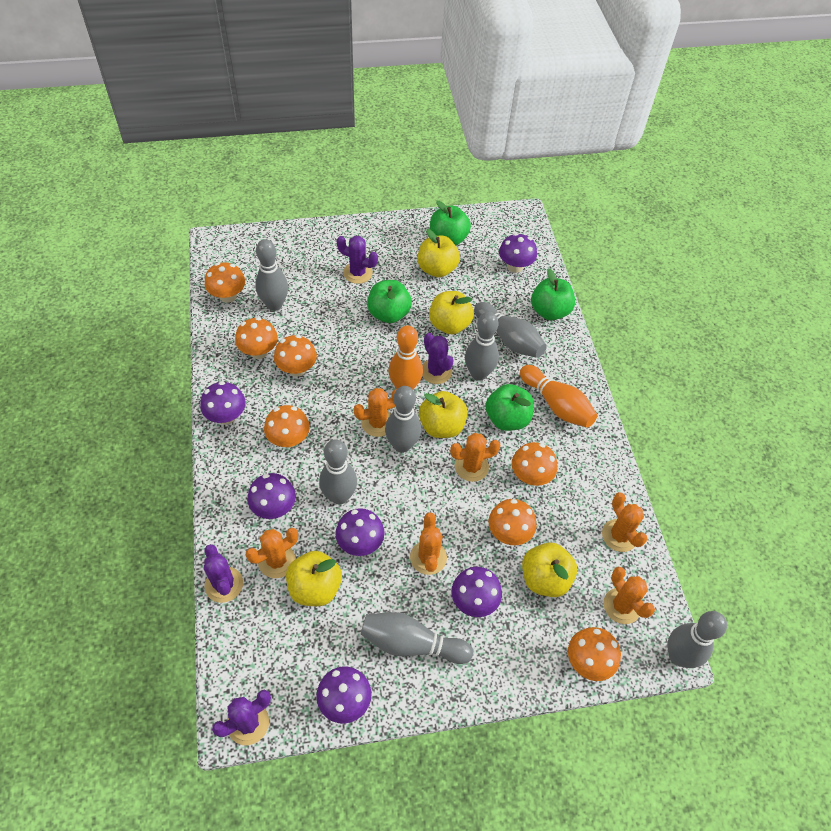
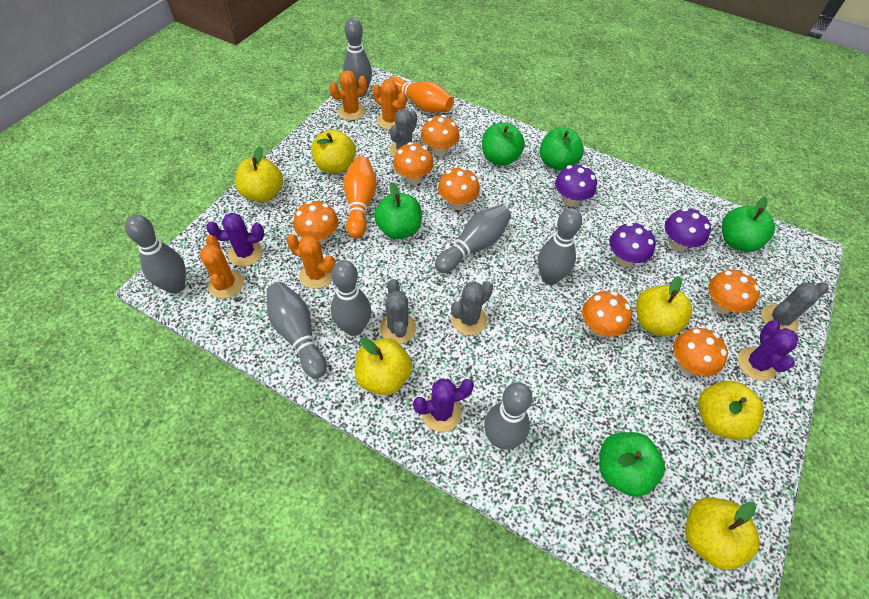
green apple: [367,280,412,323] [430,200,471,246] [485,384,534,431] [531,269,575,320] = 4 -> [374,182,422,239] [482,122,525,166] [540,127,584,171] [599,432,665,497] [722,197,775,252] = 5
grey cactus: none = 0 -> [380,279,416,344] [390,109,417,157] [451,281,493,335] [761,282,829,332] = 4
orange cactus: [246,528,298,578] [353,388,397,437] [410,512,447,575] [450,433,501,482] [602,492,648,552] [603,567,655,624] = 6 -> [200,235,244,299] [287,234,335,289] [329,70,367,120] [373,79,407,130] = 4
purple cactus: [204,544,243,603] [212,689,271,745] [337,236,378,284] [422,333,454,384] = 4 -> [206,213,264,266] [413,378,474,432] [738,321,798,381] = 3
purple mushroom: [200,381,246,424] [247,473,296,519] [316,666,372,724] [335,508,385,556] [451,567,502,617] [499,233,537,273] = 6 -> [555,165,597,206] [609,223,656,267] [665,208,711,251] = 3
yellow apple: [286,551,342,606] [418,229,460,277] [419,391,468,438] [429,291,474,335] [522,543,577,597] = 5 -> [235,146,283,202] [311,129,356,173] [355,337,412,395] [636,276,692,337] [685,497,760,570] [698,381,764,440] = 6

